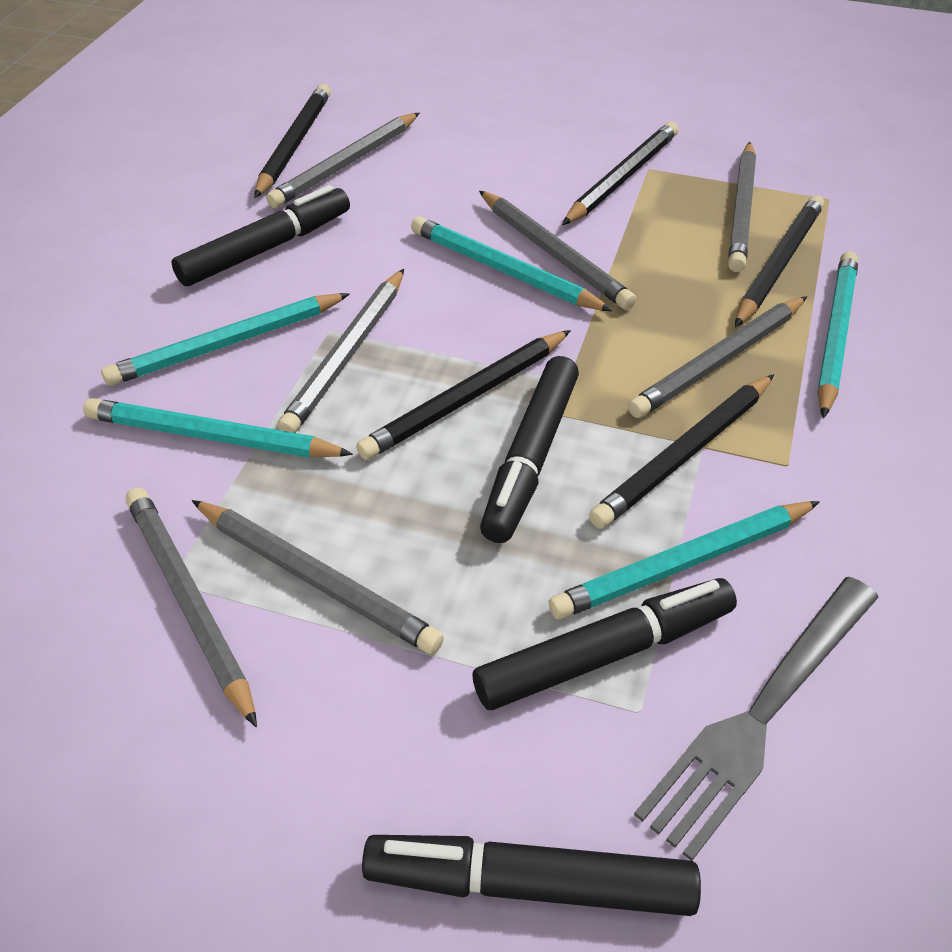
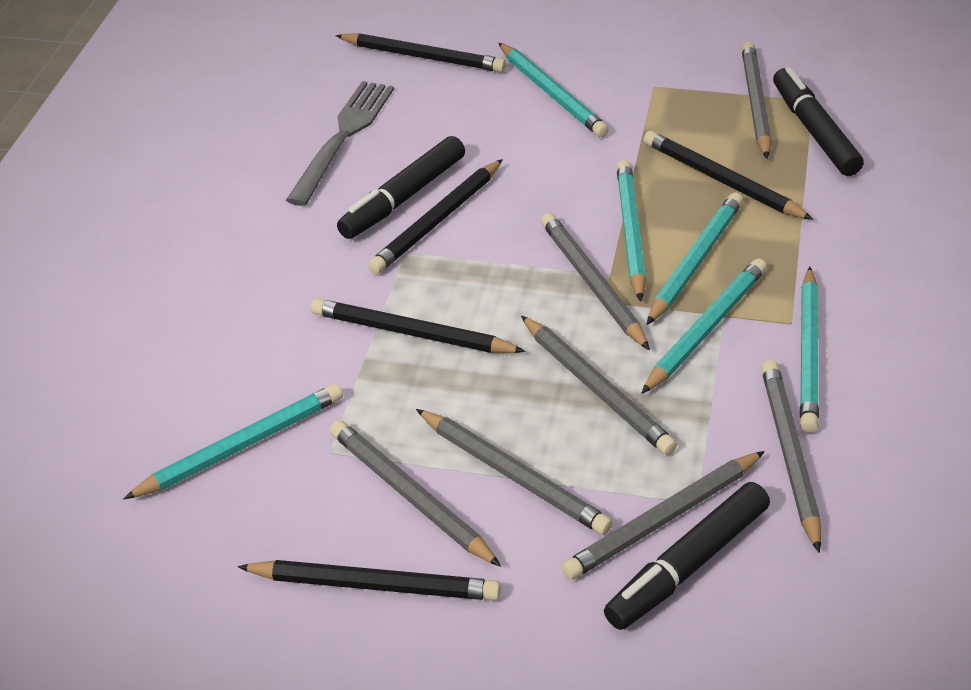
black marker: [171,185,350,286] [362,835,701,916] [473,578,737,710] [480,356,579,543] = 4 -> [337,136,465,239] [604,482,770,630] [773,67,864,176] = 3
turquoise pencil: [83,398,353,458] [101,293,350,386] [411,216,613,311] [548,501,820,619] [817,252,858,419] = 5 -> [123,383,343,499] [499,43,609,137] [616,160,646,302] [641,258,767,394] [646,192,743,325] [800,266,819,433] = 6

